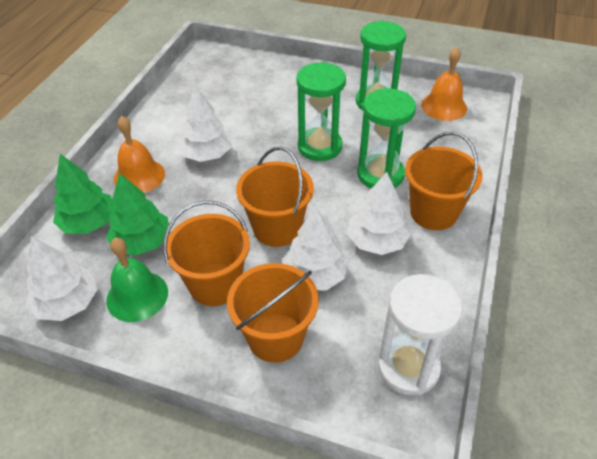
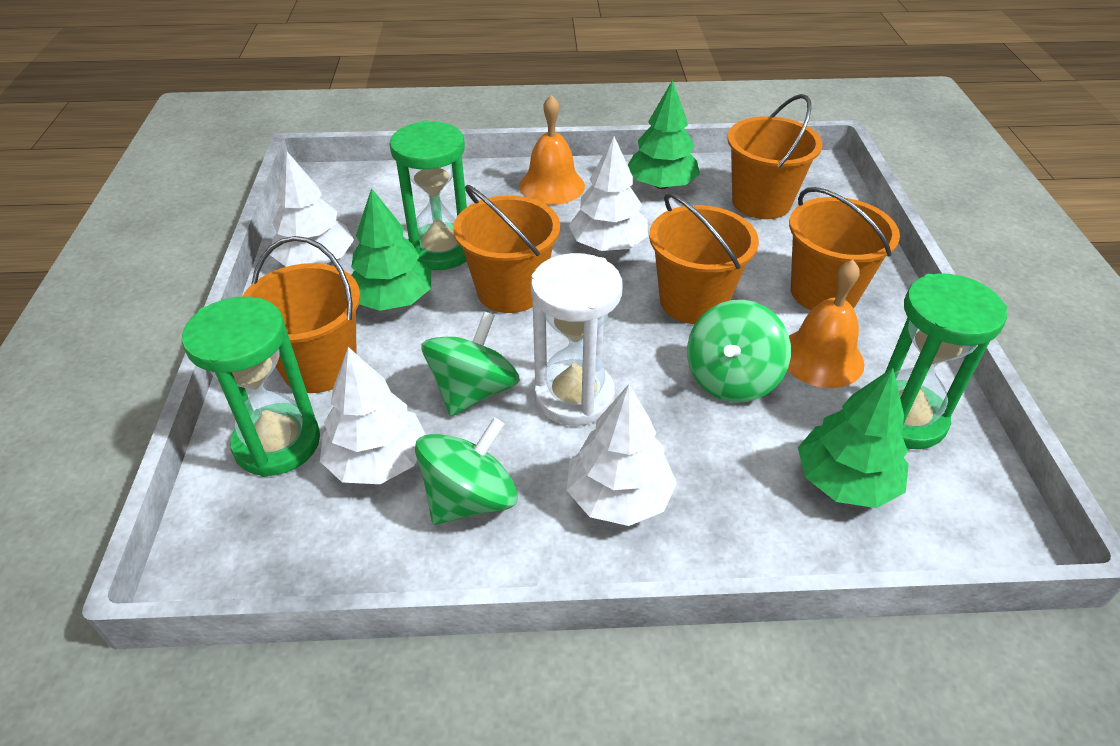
green bell: [106,238,168,322] = 1 -> none = 0
green spinning top: none = 0 -> [415,418,518,525] [421,311,520,416] [687,300,791,402] = 3
green tree: [53,154,113,234] [106,173,170,256] = 2 -> [351,188,431,311] [628,80,700,189] [798,368,909,508] = 3
orange bucket: [163,200,250,306] [227,263,319,363] [236,147,314,247] [405,132,483,230] = 4 -> [242,236,360,393] [453,185,560,313] [649,193,759,324] [727,94,822,219] [789,187,900,310] = 5

